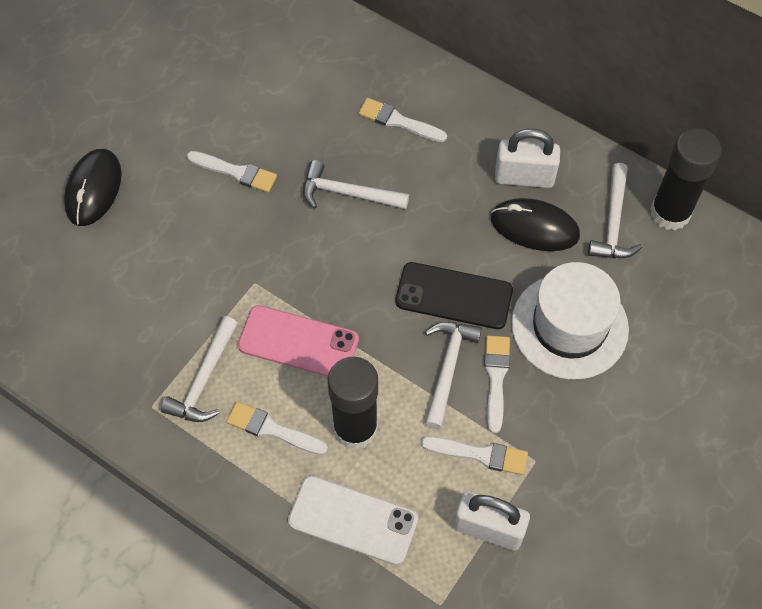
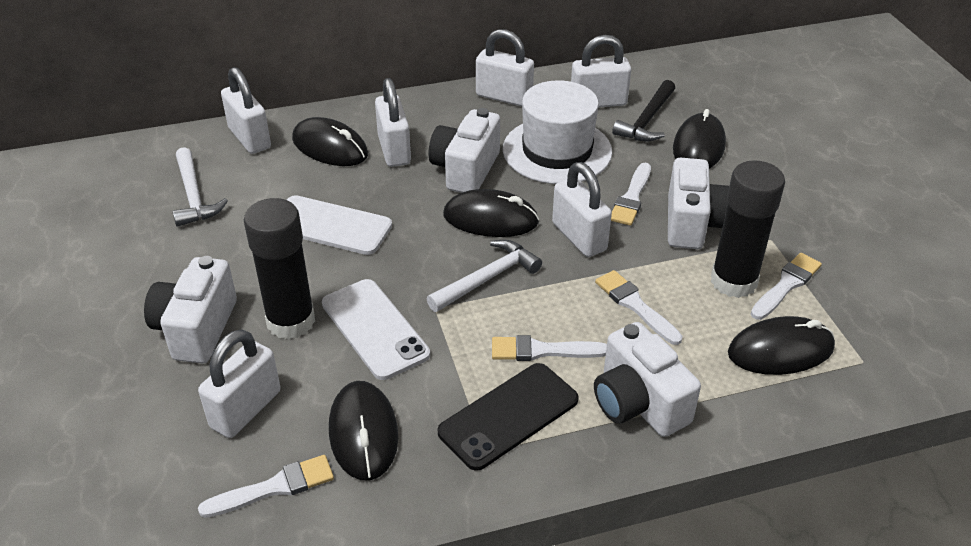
black hammer: none = 0 -> [612,80,675,141] = 1
black mouse: [64,149,122,226] [491,198,580,251] = 2 -> [292,117,368,166] [329,381,398,480] [443,189,539,237] [673,109,726,169] [728,316,835,375] = 5
pink phone: [238,305,359,377] = 1 -> none = 0
white camera: none = 0 -> [144,256,237,363] [429,108,500,193] [594,322,701,437] [668,157,729,249] = 4
white hammer: [161,316,238,422] [303,160,409,209] [425,322,482,429] [588,163,642,258] = 4 -> [173,147,228,227] [427,240,542,312] = 2
white padlock: [454,491,530,551] [495,129,560,188] = 2 -> [198,329,281,438] [221,67,271,154] [375,78,411,167] [476,29,534,107] [552,162,612,257] [571,35,631,107] = 6
white phone: [288,476,418,565] = 1 -> [287,195,392,255] [322,279,430,380] = 2

